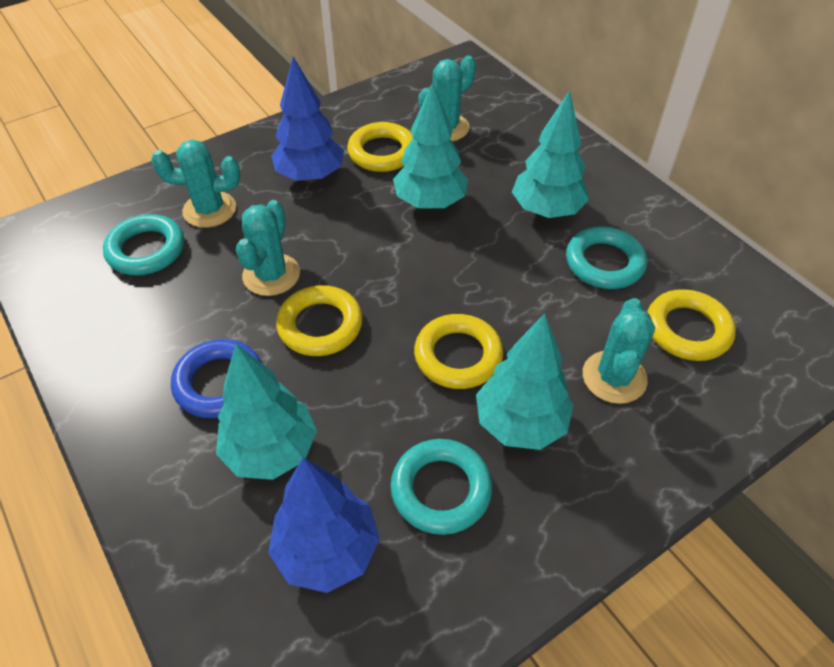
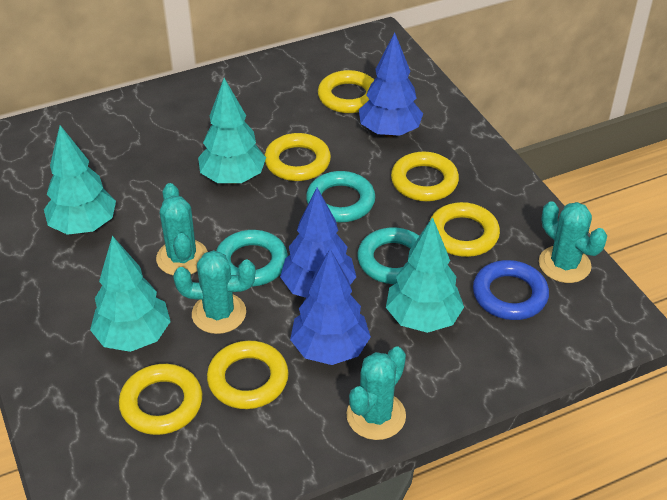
blue tree: [268,457,380,593] [271,56,344,182] = 2 -> [280,188,356,298] [290,249,371,365] [359,32,423,137] = 3
yellow ring: [276,285,363,356] [347,122,413,172] [414,314,503,389] [647,289,736,361] = 4 -> [119,364,202,435] [207,341,289,409] [265,133,331,181] [318,70,374,113] [391,152,459,201] [430,202,500,257] = 6

